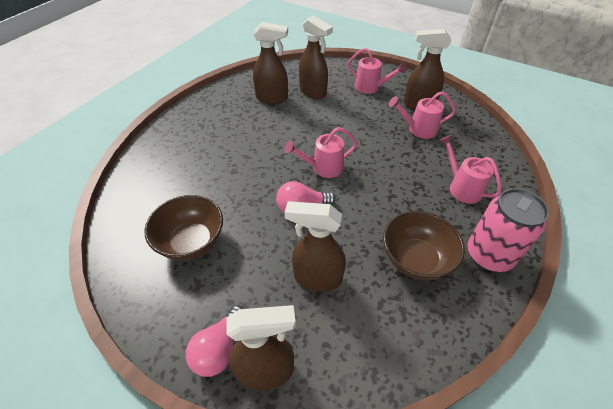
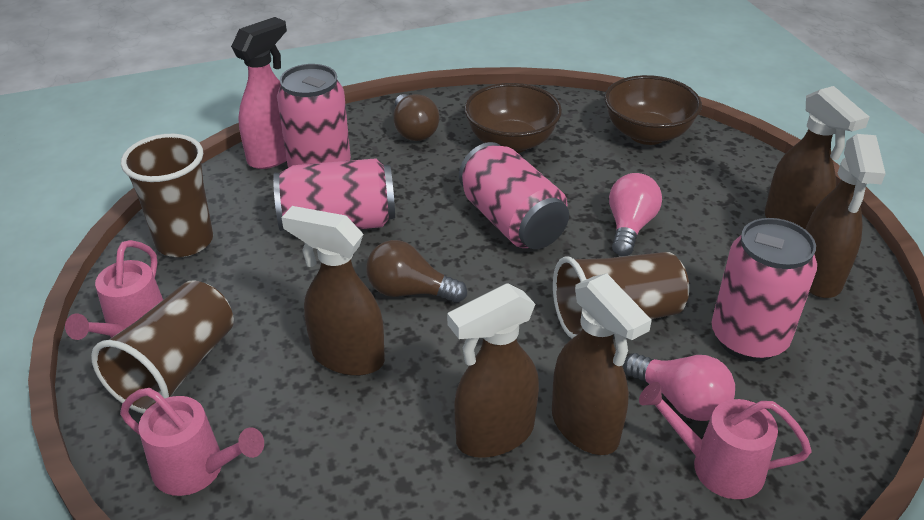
brown cup: none = 0 -> [91,280,234,414] [121,134,213,257] [553,252,689,339] = 3
brown light bulb: none = 0 -> [366,240,467,303] [393,94,440,141] = 2
pink can: [467,188,549,272] = 1 -> [273,158,395,231] [277,64,351,167] [459,142,569,249] [711,218,817,362] = 4
pink spray bottle: none = 0 -> [231,17,287,169] = 1
pink watering can: [285,127,357,178] [348,48,406,94] [389,91,456,139] [440,135,502,204] = 4 -> [65,240,163,340] [120,388,264,496] [639,382,812,499] = 3

